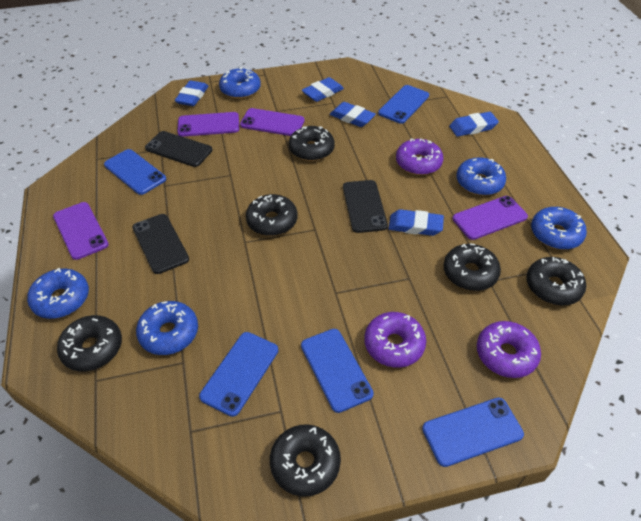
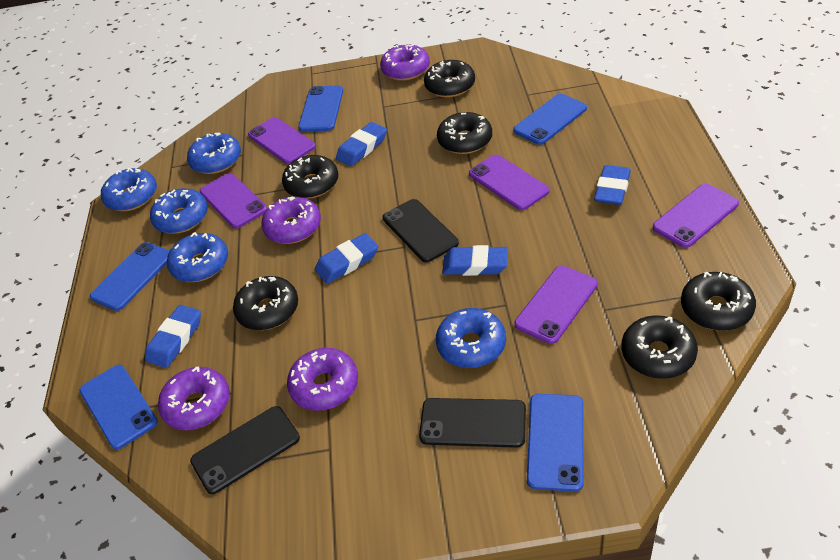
purple donut: [364,312,426,368] [396,138,443,175] [477,321,541,378] = 3 -> [158,366,230,430] [261,196,321,244] [287,348,358,411] [380,44,430,81] = 4
purple phone: [53,202,109,260] [177,112,239,137] [240,108,305,136] [452,196,528,240] = 4 -> [200,173,267,228] [248,117,316,164] [469,154,550,210] [514,266,598,344] [652,184,739,248] = 5

